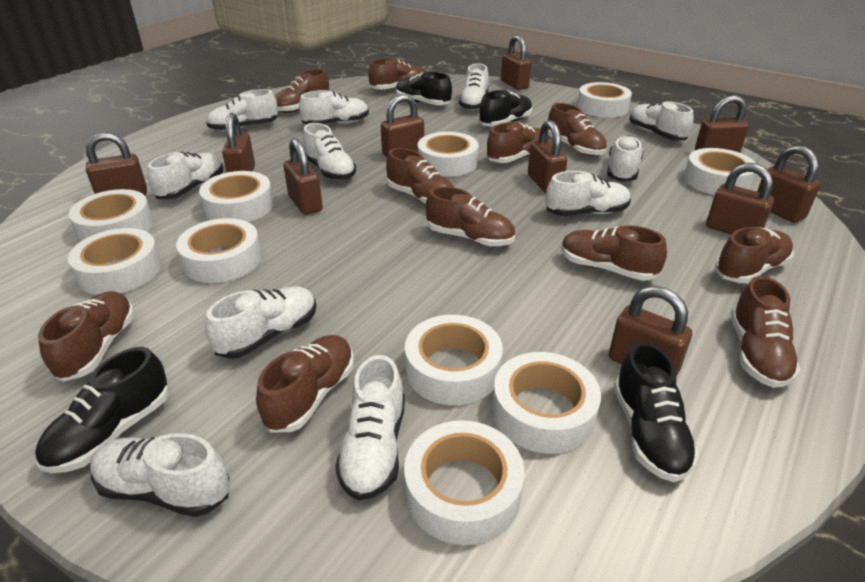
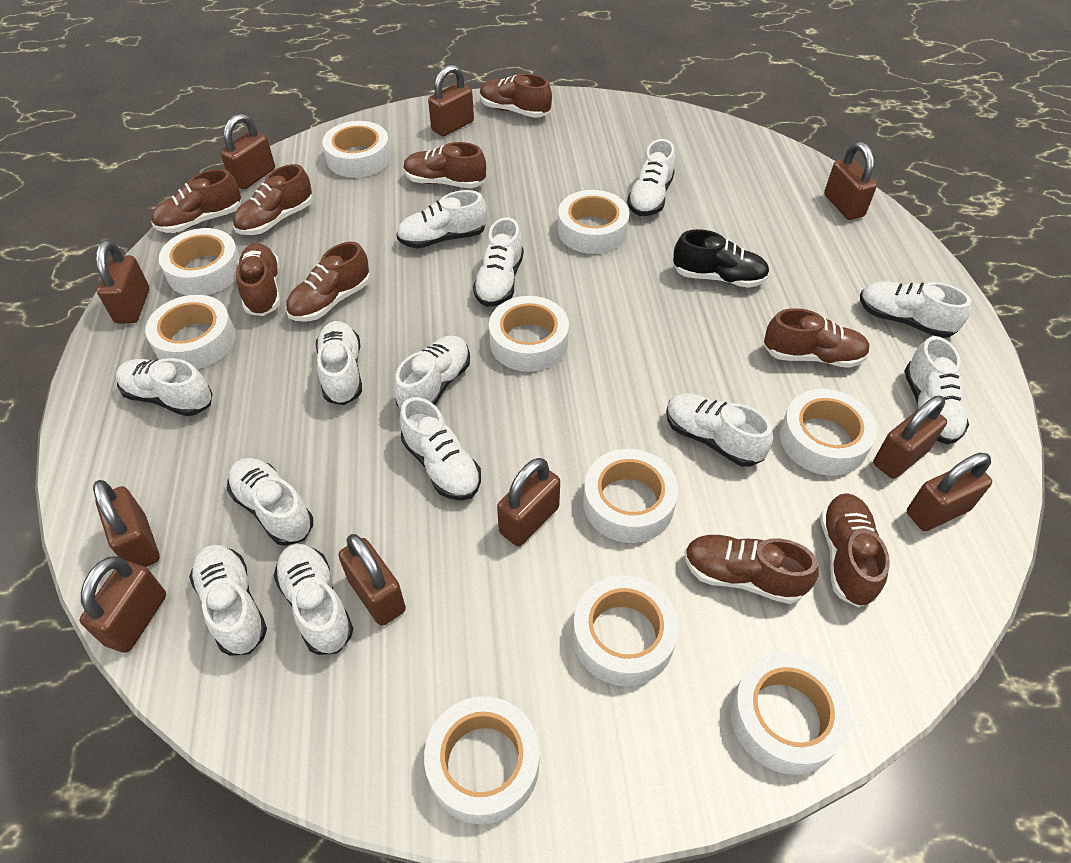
black shoe: [35,347,169,473] [396,72,452,105] [479,90,533,127] [614,342,699,482] = 4 -> [673,229,770,288] = 1
brown shoe: [38,291,135,382] [256,335,354,433] [275,69,329,113] [368,58,426,90] [386,148,454,204] [426,186,515,246] [487,122,550,163] [548,103,607,156] [561,225,667,281] [715,227,794,283] [731,276,800,388] = 11 -> [151,169,241,233] [233,164,313,235] [236,243,280,316] [286,242,370,322] [404,142,486,188] [480,73,552,118] [684,535,819,604] [764,308,870,368] [820,493,890,607] = 9
white shoe: [90,433,230,517] [147,152,223,199] [205,286,317,359] [206,89,278,131] [299,90,369,124] [303,123,356,180] [335,355,405,500] [459,63,489,110] [546,171,631,216] [607,135,643,182] [629,101,694,141] = 11 -> [116,358,213,416] [189,545,267,656] [227,458,313,546] [273,544,354,655] [316,321,362,405] [394,335,470,410] [396,190,487,248] [400,397,481,501] [473,217,524,307] [627,139,675,216] [666,393,773,467] [860,281,971,338] [904,336,969,445] = 13

